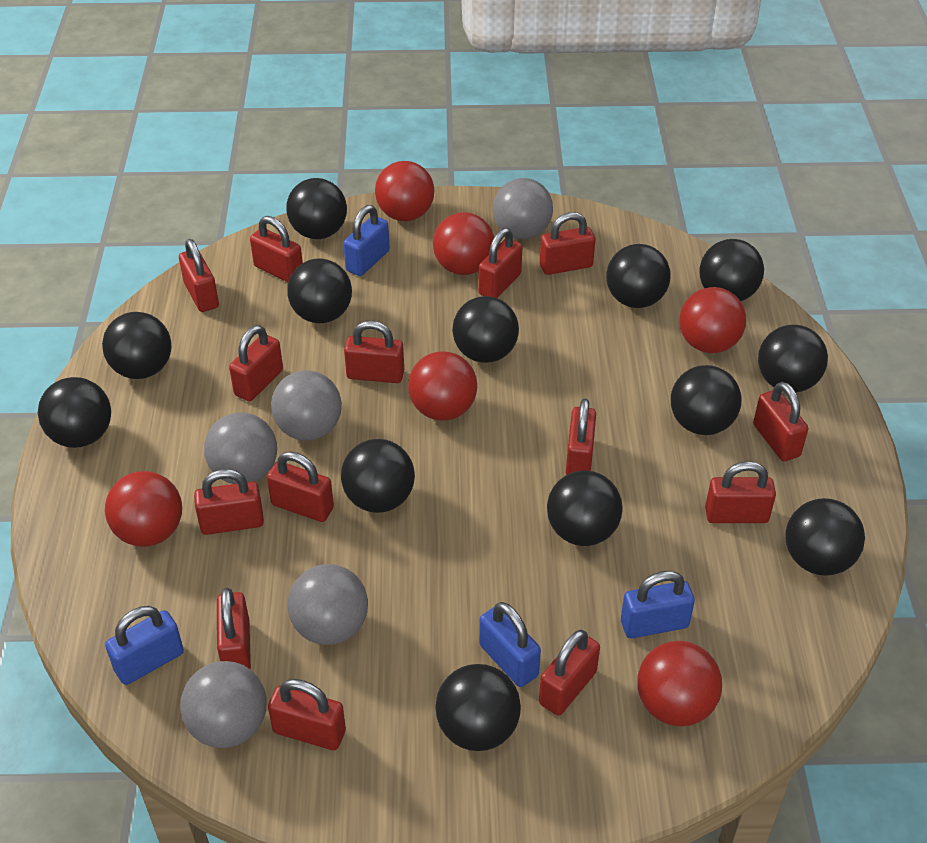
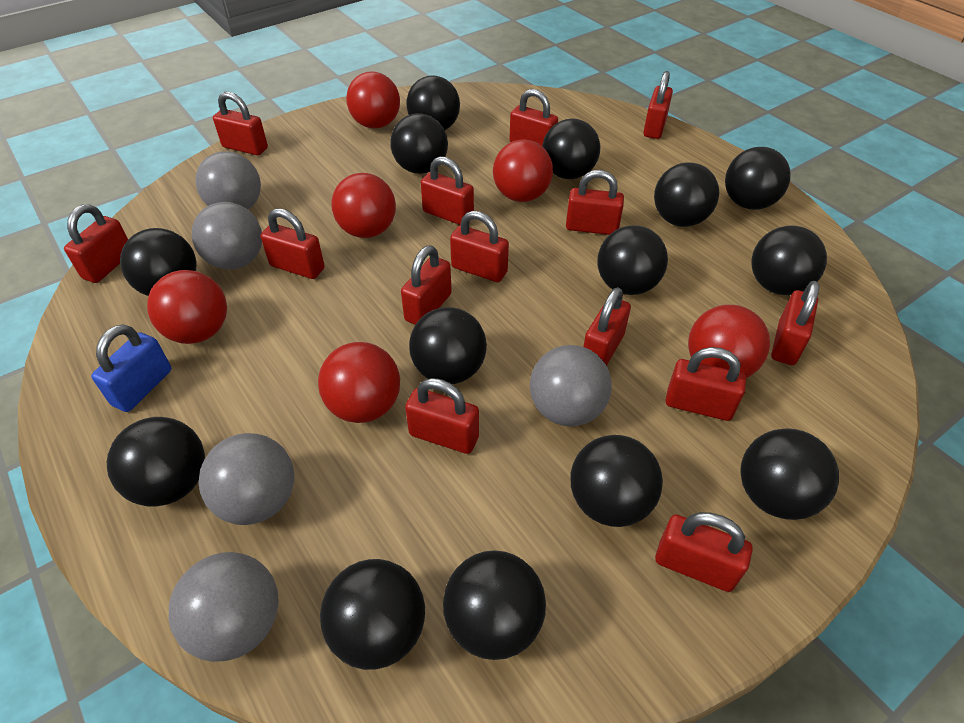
black ball: [38,377,111,448] [102,312,171,379] [286,178,347,239] [287,258,352,323] [341,439,415,513] [435,664,521,751] [452,296,519,363] [547,470,623,546] [606,244,670,308] [671,365,741,435] [699,239,764,301] [758,325,828,392] [785,498,865,576] = 13 -> [107,417,205,506] [120,228,197,296] [320,559,425,670] [390,113,448,174] [406,75,460,130] [409,307,487,384] [443,550,546,660] [542,119,600,179] [570,435,663,527] [598,225,668,295] [654,162,719,227] [725,147,791,210] [740,428,839,520] [751,225,827,295] = 14
blue padlock: [105,606,184,685] [343,205,390,276] [479,602,541,687] [621,571,695,638] = 4 -> [91,324,172,412] = 1

